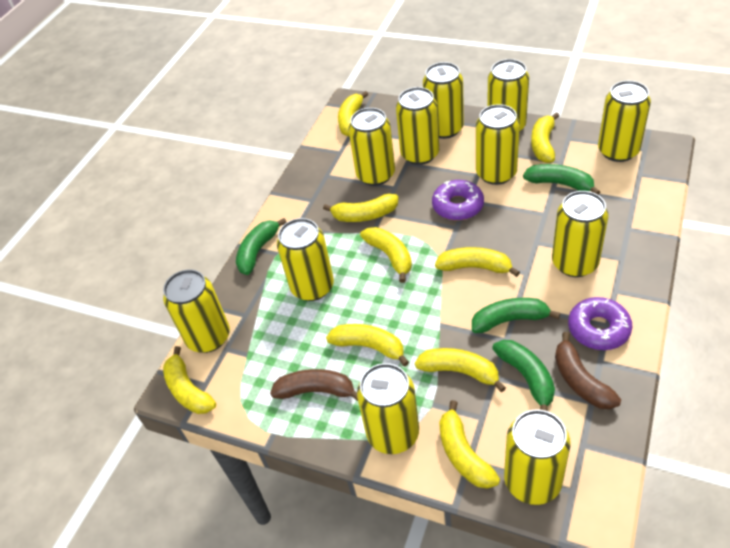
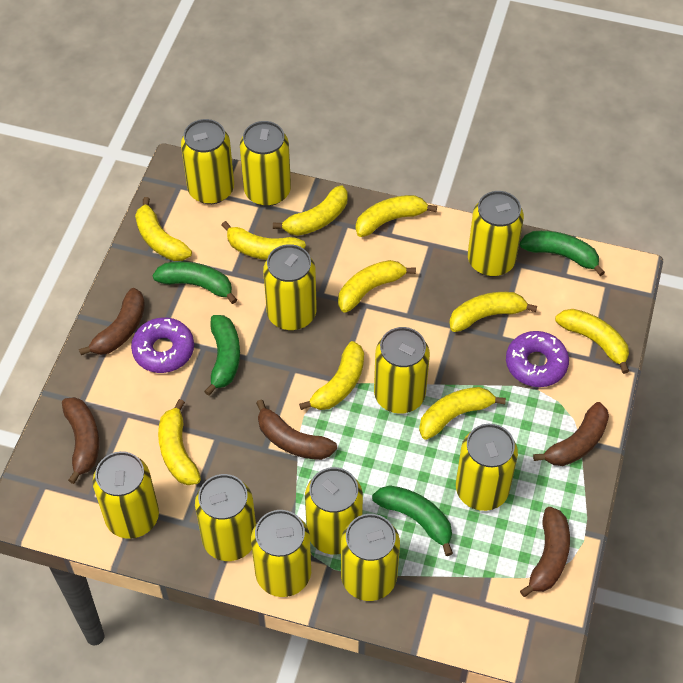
brown banana: [270,369,358,401] [555,332,621,409] = 2 -> [62,397,99,484] [79,288,145,355] [256,399,337,460] [520,507,570,597] [533,402,609,466] = 5
yellow banana: [163,346,216,414] [323,194,398,222] [326,324,409,366] [338,91,368,137] [360,227,412,283] [415,348,506,392] [435,247,520,277] [439,400,500,489] [531,113,559,163] = 9 -> [135,197,192,261] [158,399,201,485] [221,221,306,260] [273,186,348,236] [299,341,364,410] [338,260,416,313] [356,195,437,237] [419,387,506,440] [449,292,537,332] [555,309,629,374] = 10

